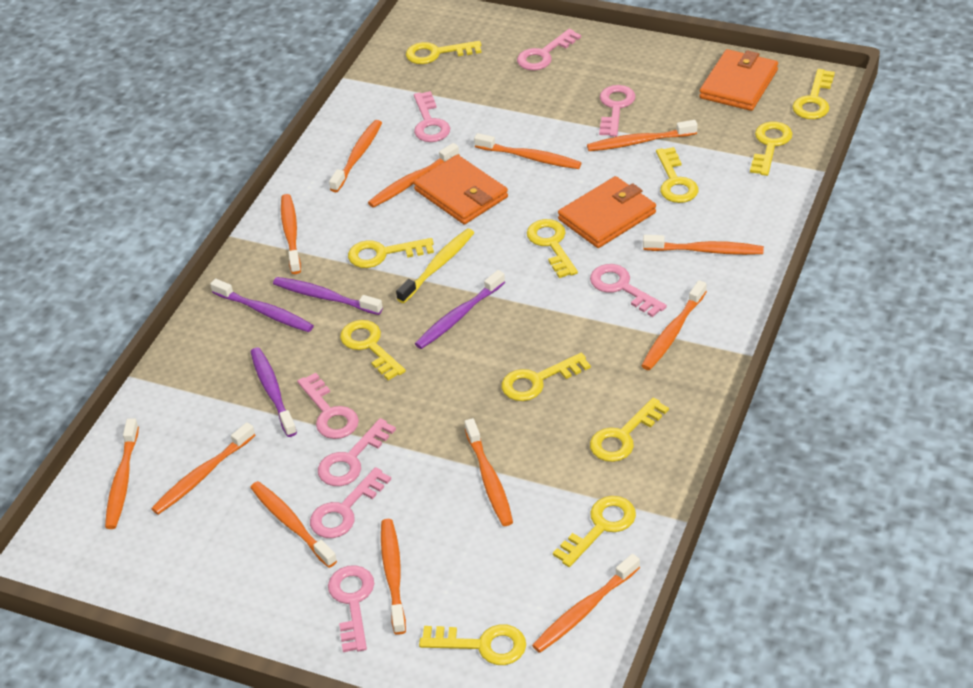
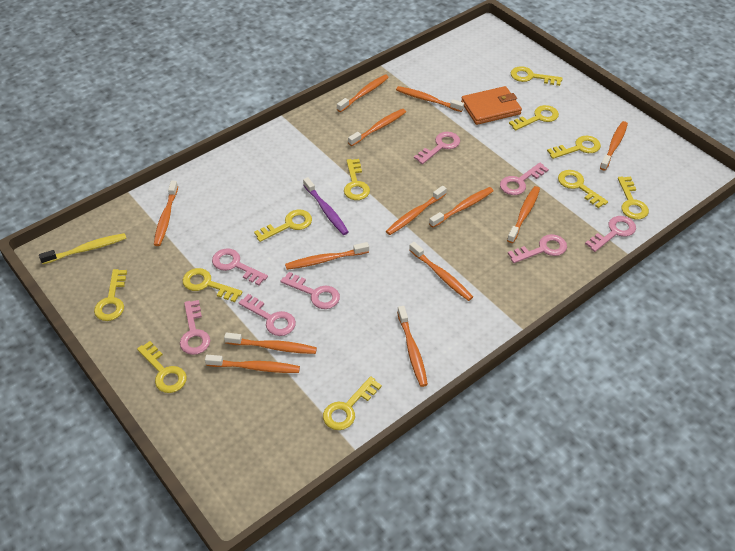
orange wallet: [414,155,508,224] [558,176,656,248] [699,49,778,111] = 3 -> [461,86,522,125] = 1
purple toothbrush: [210,279,314,332] [250,348,297,437] [273,277,383,315] [415,270,505,349] = 4 -> [303,177,348,235] = 1

